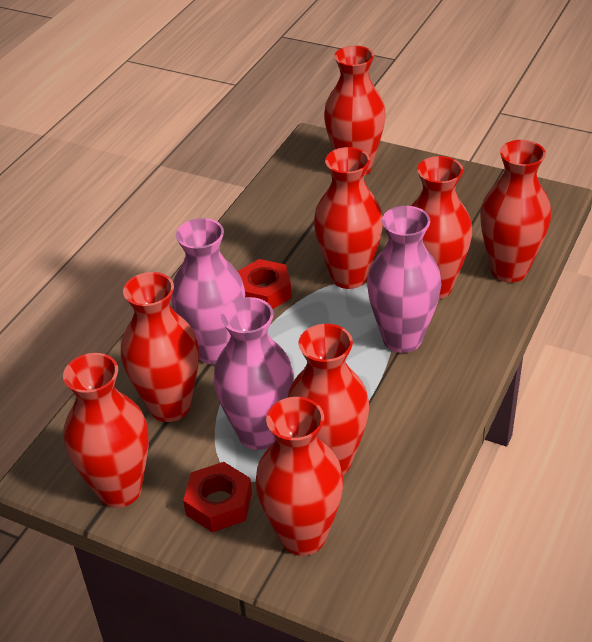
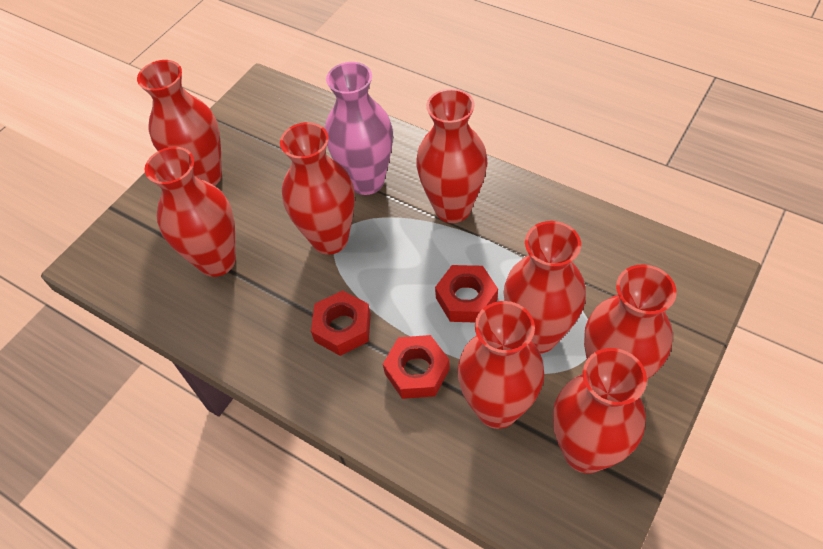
pink vase: [171,218,245,365] [214,297,294,450] [367,206,442,353] = 3 -> [325,62,393,195] = 1
red nut: [183,462,252,532] [237,259,292,309] = 2 -> [311,290,371,356] [383,335,450,399] [435,265,498,323] = 3

